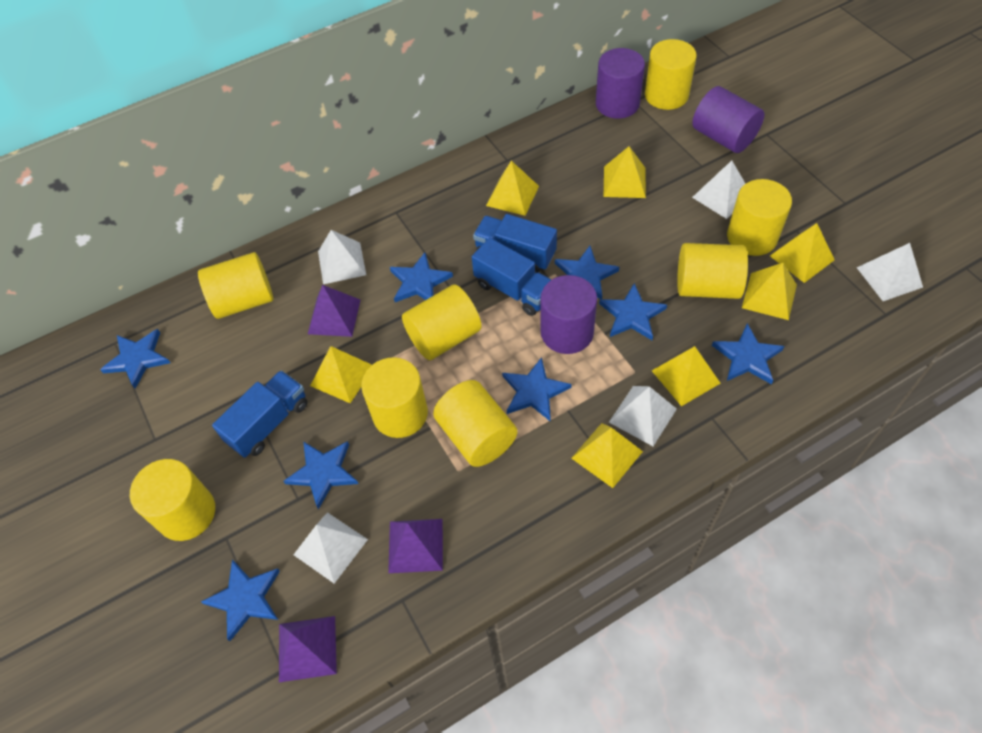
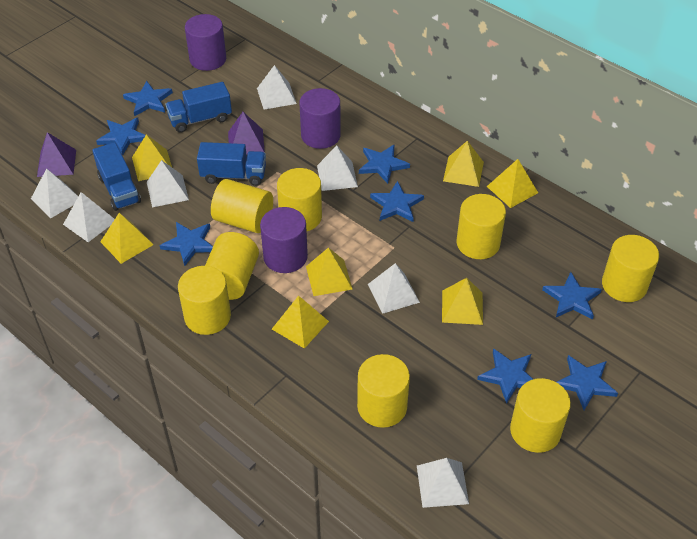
purple pyramid: [279,616,337,682] [308,285,360,337] [388,519,443,573] = 3 -> [37,132,76,177] [228,112,265,155] = 2
white pyramid: [293,512,368,584] [318,230,366,284] [609,386,677,446] [692,160,746,219] [857,243,923,301] = 5 -> [31,168,78,218] [63,192,115,242] [147,160,189,208] [257,65,297,110] [317,146,358,191] [368,263,420,314] [417,458,469,508] = 7

